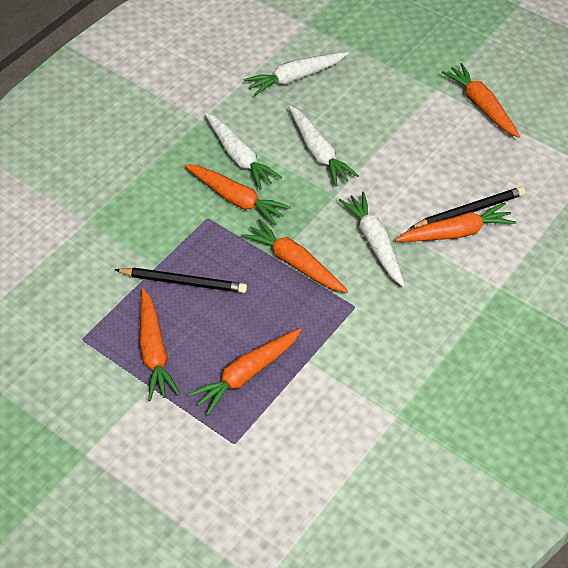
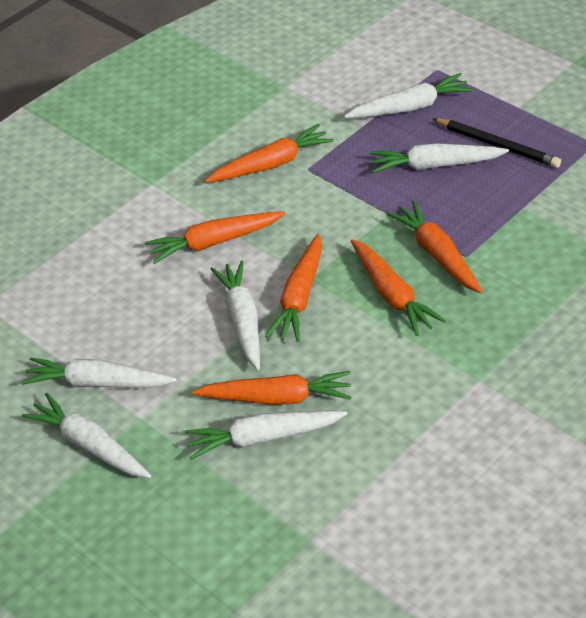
black pencil: [115,267,247,293] [410,187,525,229] = 2 -> [432,118,561,168] = 1
white carrot: [205,113,282,190] [244,52,348,96] [289,106,359,186] [339,192,405,287] = 4 -> [21,357,177,388] [22,393,151,478] [185,410,348,460] [211,260,260,370] [344,73,473,118] [370,143,509,173] = 6

